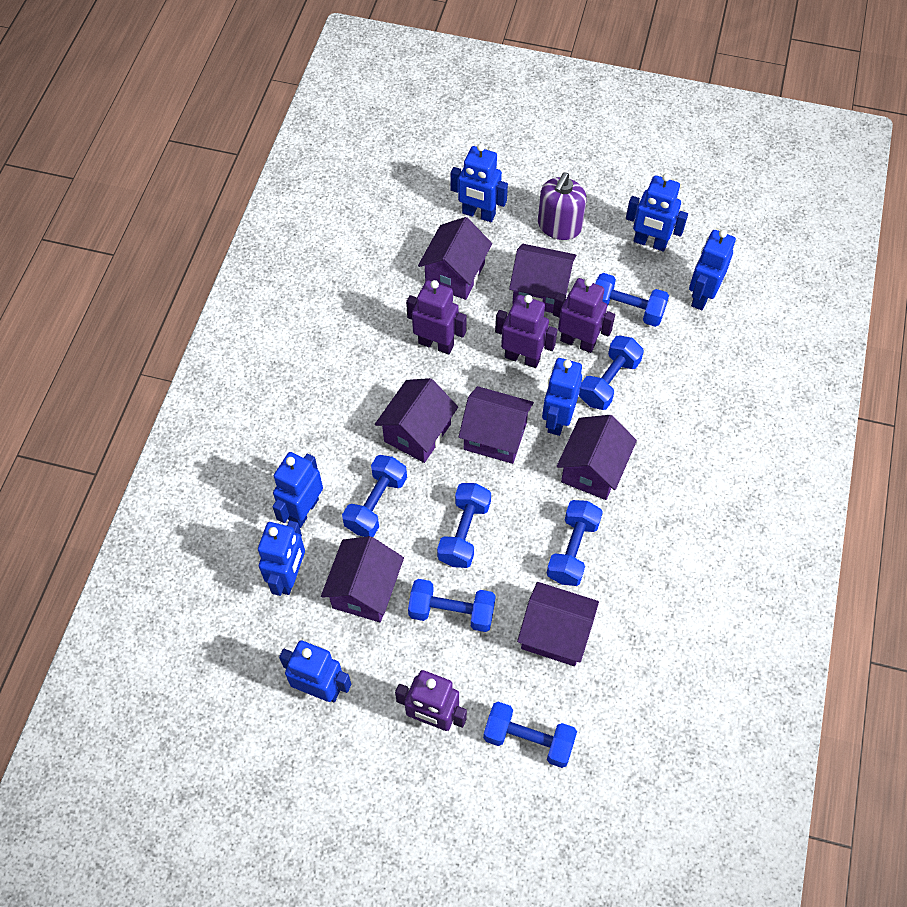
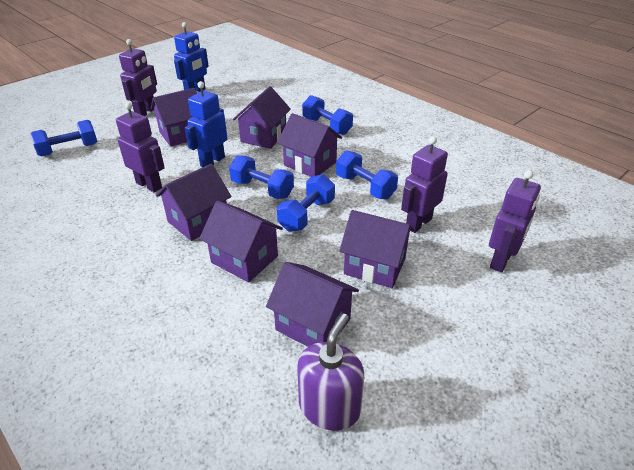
blue dumbbell: [342,455,407,537] [408,579,496,632] [437,483,491,568] [483,702,577,768] [546,500,603,586] [579,336,644,410] [595,273,669,327] = 7 -> [30,120,97,156] [229,155,294,199] [277,174,335,232] [302,95,353,135] [336,150,398,199] = 5
blue robot: [258,520,305,596] [272,452,323,528] [279,640,351,702] [451,143,508,222] [542,358,582,436] [626,173,688,251] [689,230,736,310] = 7 -> [174,22,209,92] [185,81,227,167] = 2

